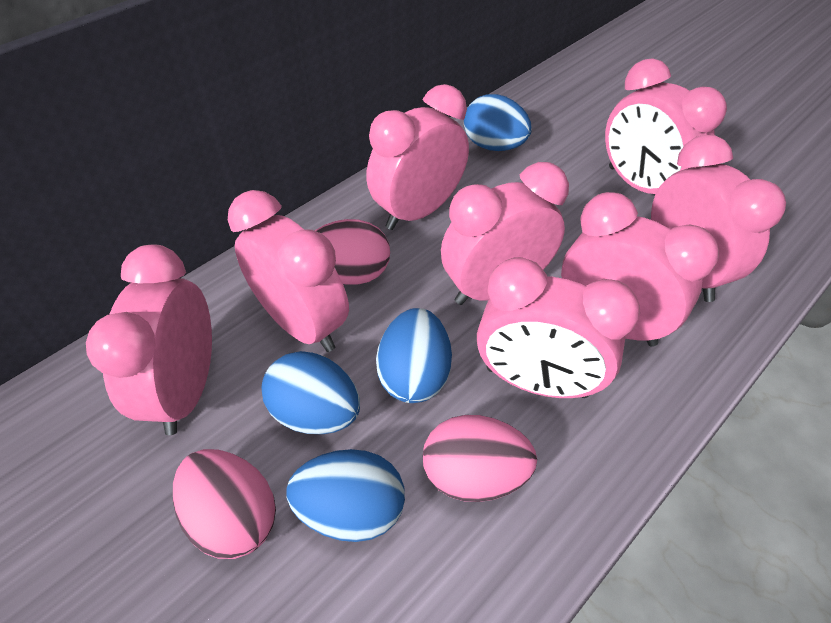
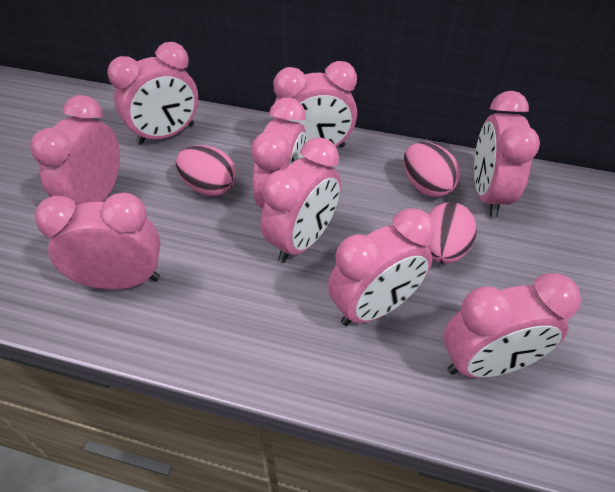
blue egg: [262,351,360,434] [286,449,405,542] [376,308,452,403] [464,94,532,151] = 4 -> none = 0
pink clock: [86,245,212,435] [228,190,349,352] [366,84,469,230] [441,162,569,305] [477,257,640,398] [561,192,719,347] [605,58,727,194] [651,135,786,302] = 8 -> [30,95,120,205] [35,192,161,290] [107,42,198,145] [251,98,307,208] [261,137,341,263] [273,61,357,147] [328,208,435,326] [444,273,581,378] [474,91,540,217] = 9

